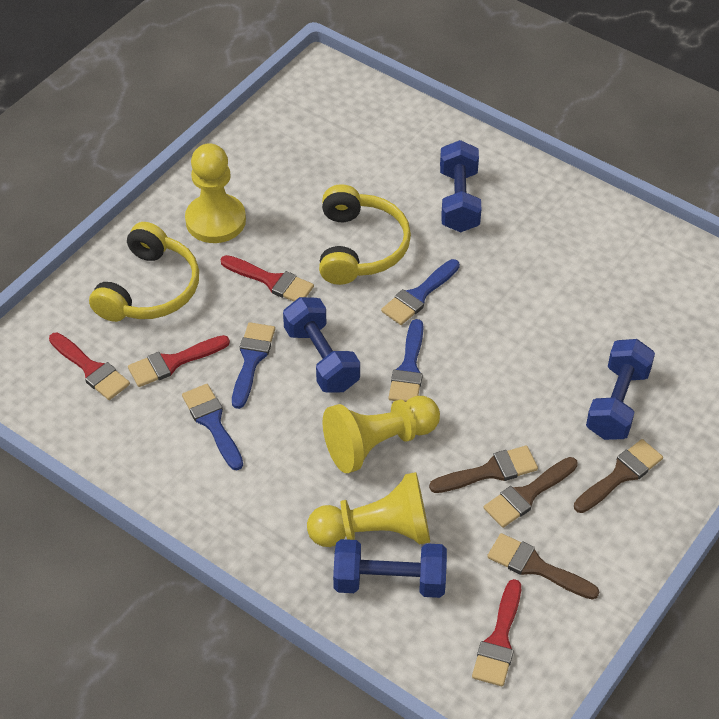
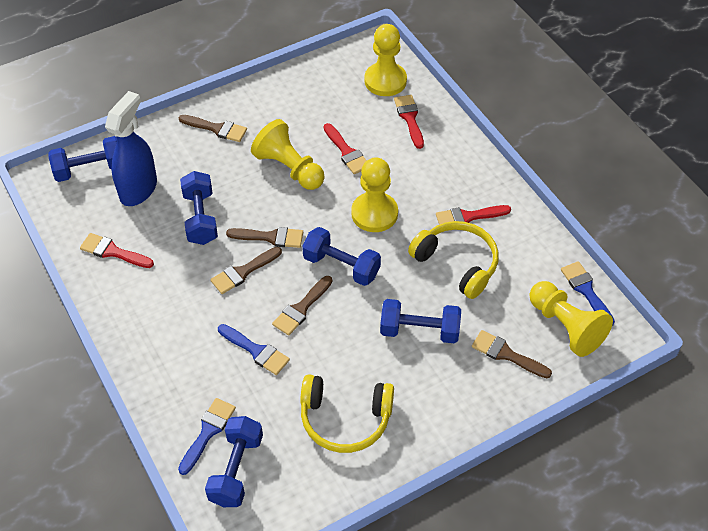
blue brush: [182,384,243,470] [232,322,275,409] [381,259,460,325] [389,319,423,402] = 4 -> [178,398,236,475] [218,324,290,375] [561,261,615,326] = 3
blue dumbbell: [283,297,360,393] [333,539,447,598] [440,140,481,232] [586,339,655,440] = 4 -> [48,136,117,182] [180,171,218,245] [205,416,263,507] [302,227,381,286] [380,299,461,344] = 5
blue spray bottle: none = 0 -> [105,91,157,206] = 1
brown brush: [429,445,538,493] [484,457,578,528] [487,533,599,600] [574,439,663,513] = 4 -> [179,115,247,142] [210,247,282,294] [226,227,303,248] [272,276,332,336] [472,330,552,378] = 5
yellow pawn: [185,143,246,243] [307,472,430,547] [323,396,440,473] = 3 -> [251,119,325,190] [351,157,398,232] [364,24,407,96] [529,281,613,357] = 4

